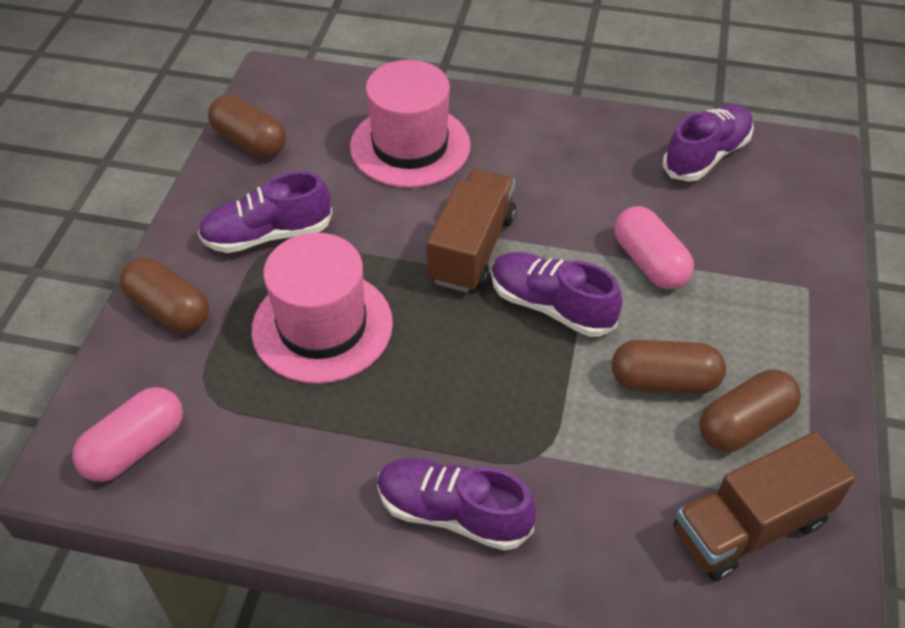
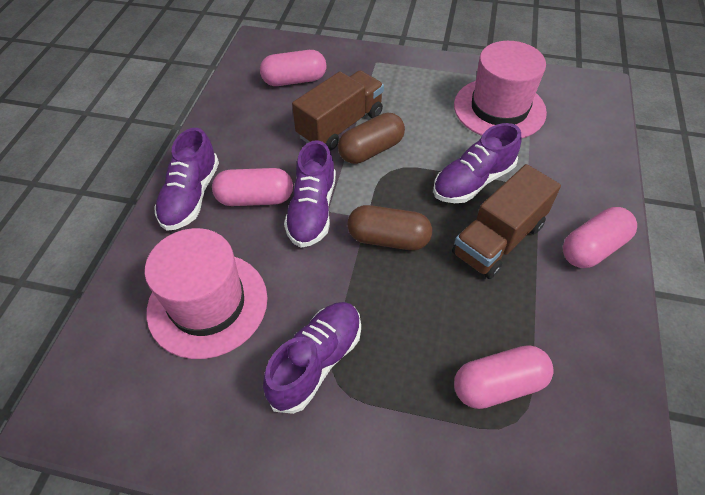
brown capsule: [119,257,209,332] [208,95,286,158] [612,340,726,394] [699,370,801,452] = 4 -> [338,113,405,164] [347,205,432,250] = 2
pink capsule: [72,387,183,482] [615,206,694,289] = 2 -> [212,168,293,206] [260,50,326,86] [454,345,554,409] [563,207,637,268] = 4

